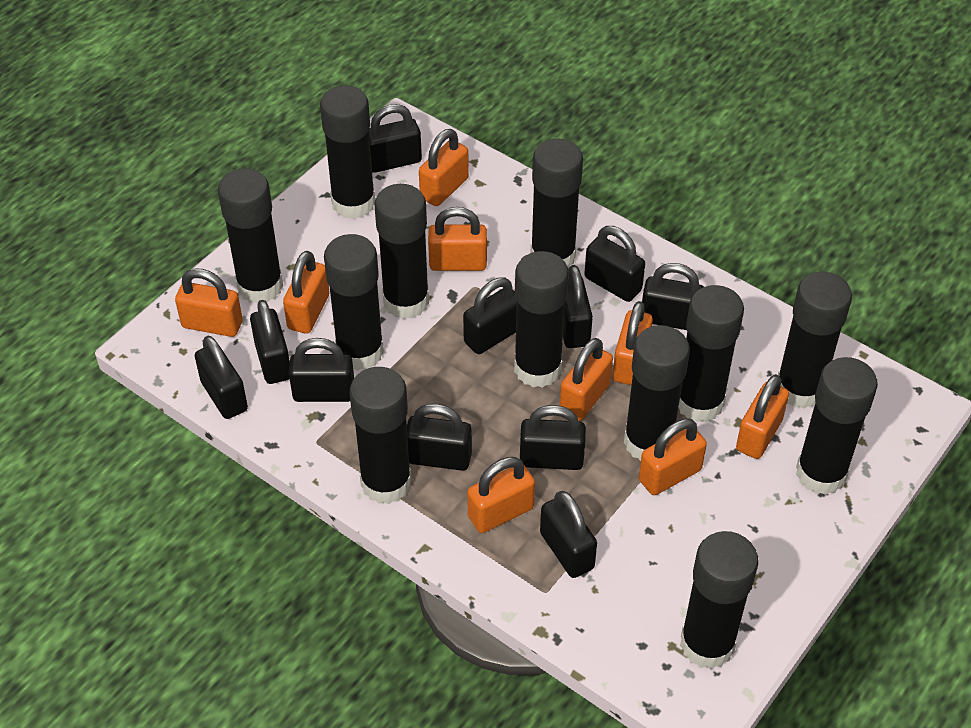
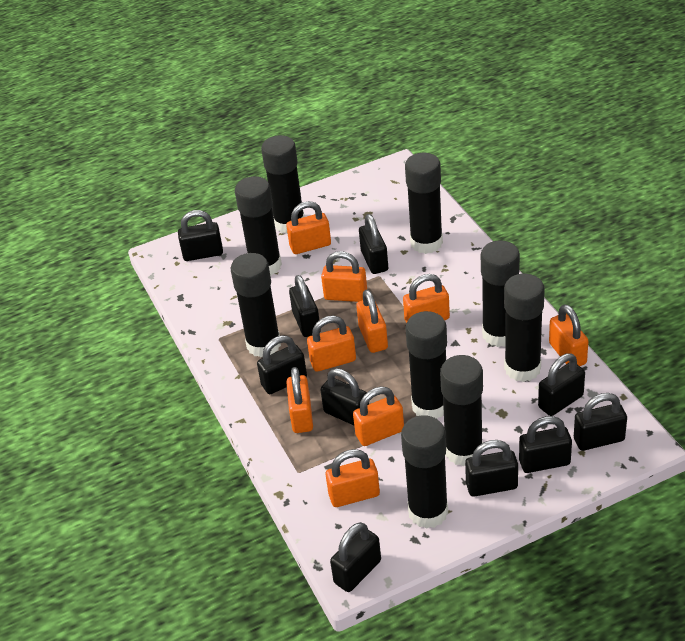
black glue stick: [218,169,283,303] [320,86,375,219] [324,234,384,371] [350,367,412,504] [374,184,429,319] [514,251,569,388] [531,139,583,268] [624,325,690,461] [678,285,744,422] [680,531,759,669] [778,272,852,409] [796,357,878,495] = 12 -> [231,253,281,357] [235,176,282,276] [261,135,304,234] [401,415,448,529] [405,153,443,254] [405,311,447,419] [440,355,483,466] [481,240,520,347] [504,274,545,382] = 9
black padlock: [195,336,248,419] [250,300,290,384] [289,338,354,402] [369,104,422,173] [407,404,472,471] [463,278,517,354] [520,405,586,470] [540,491,597,578] [563,265,593,348] [584,226,645,302] [642,263,704,330] = 11 -> [178,210,223,261] [257,335,307,394] [289,275,321,337] [320,368,369,425] [330,522,381,592] [359,214,388,274] [465,440,518,497] [519,416,572,473] [538,353,585,416] [574,393,627,451] = 10

